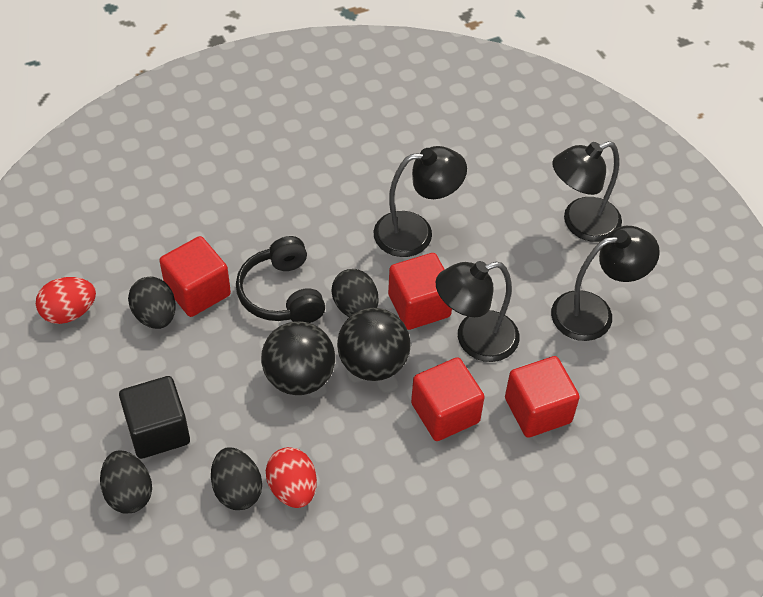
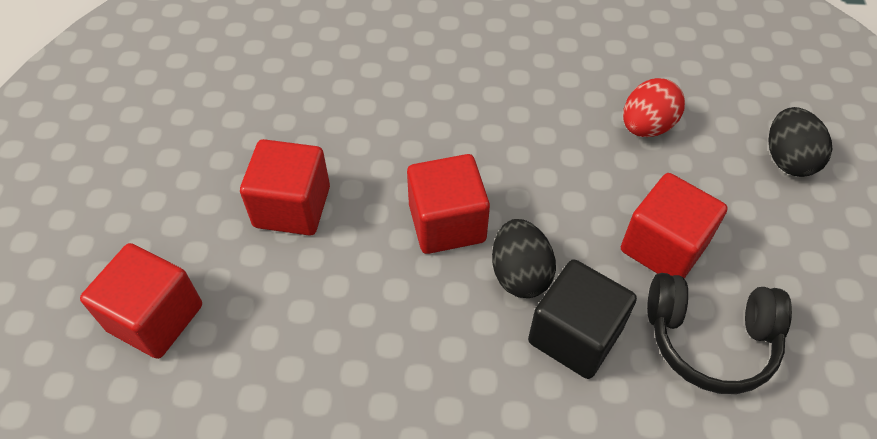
black ball: [261,321,335,395] [337,308,411,381] = 2 -> none = 0
black egg: [100,451,152,514] [128,277,176,329] [211,448,262,510] [332,269,379,317] = 4 -> [492,219,556,298] [768,107,832,177] = 2
black lamp: [374,146,467,257] [436,261,519,362] [551,226,660,341] [552,141,622,242] = 4 -> none = 0
red egg: [36,277,96,324] [266,447,317,508] = 2 -> [623,78,685,137] = 1

